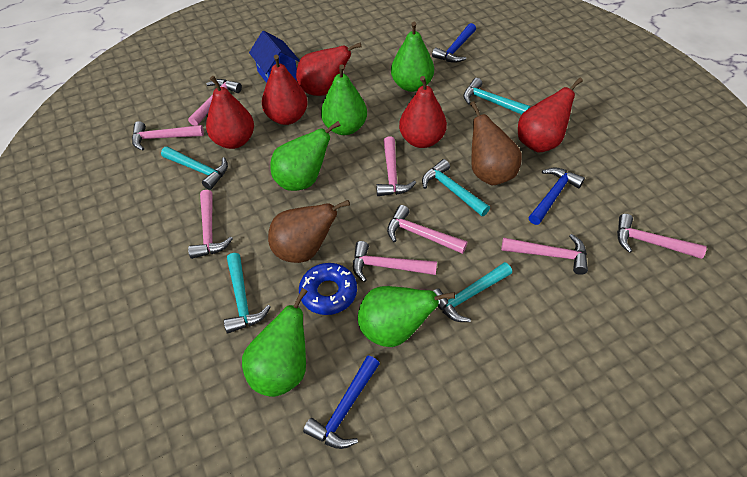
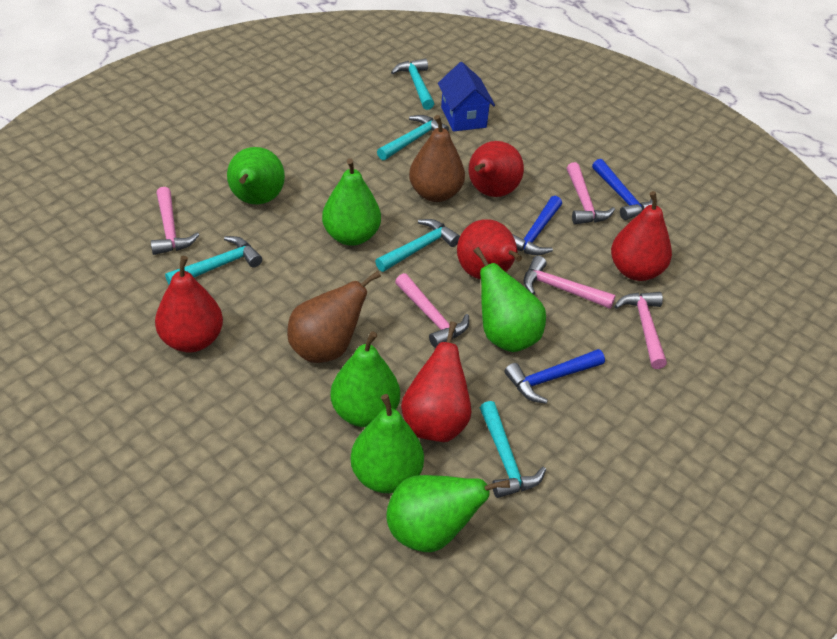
blue donut: [299,263,357,315] = 1 -> none = 0
green pear: [242,288,308,397] [270,121,341,191] [321,64,367,135] [358,286,455,347] [391,22,434,92] = 5 -> [227,147,285,205] [322,158,381,246] [330,331,400,427] [351,394,424,493] [386,475,510,552] [474,247,546,352] = 6
pink hammer: [132,121,204,151] [188,79,242,126] [188,190,233,259] [353,241,437,282] [376,136,416,196] [387,205,468,254] [501,234,588,275] [617,214,707,259] = 8 -> [151,187,199,255] [395,273,469,348] [524,256,616,309] [567,162,615,224] [614,292,667,369] = 5

